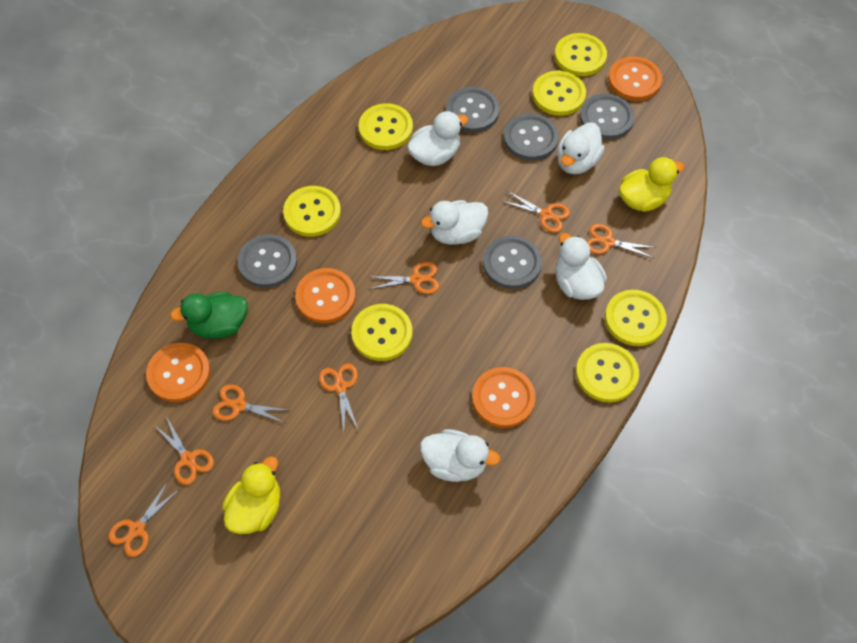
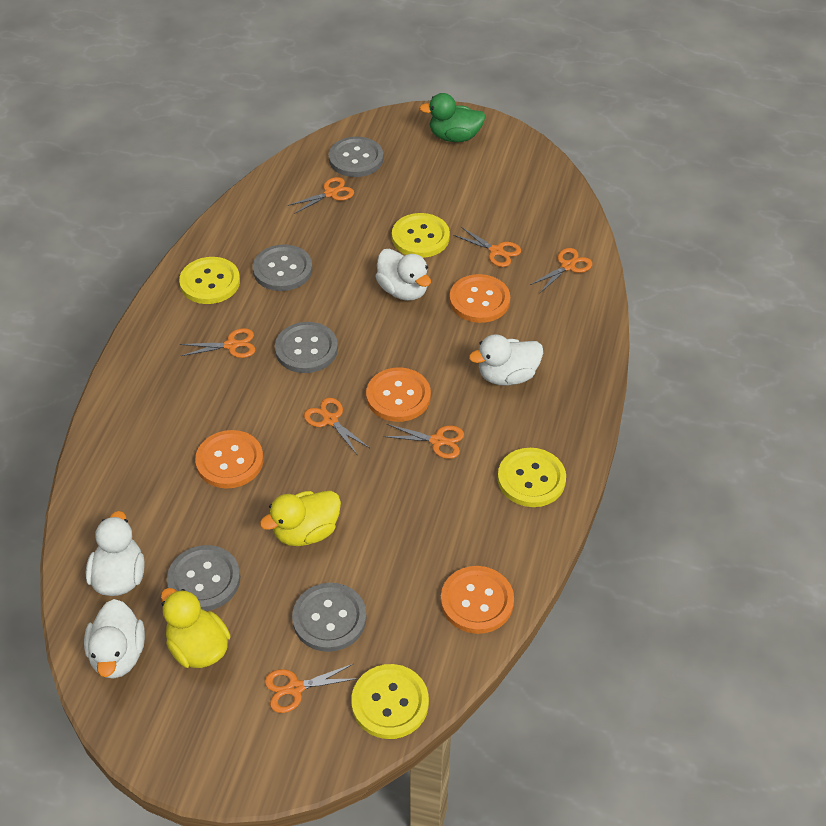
white duck: [407,111,468,166] [420,429,500,482] [421,200,488,245] [556,233,607,300] [558,122,605,174] = 5 -> [84,599,145,679] [85,511,145,596] [375,249,431,301] [469,334,543,386] = 4
yellow button: [283,186,341,237] [351,304,412,361] [359,103,413,150] [532,71,586,116] [555,33,607,76] [576,343,639,403] [605,290,667,346] = 7 -> [179,257,240,304] [351,664,429,739] [392,213,450,258] [498,448,566,507] = 4

